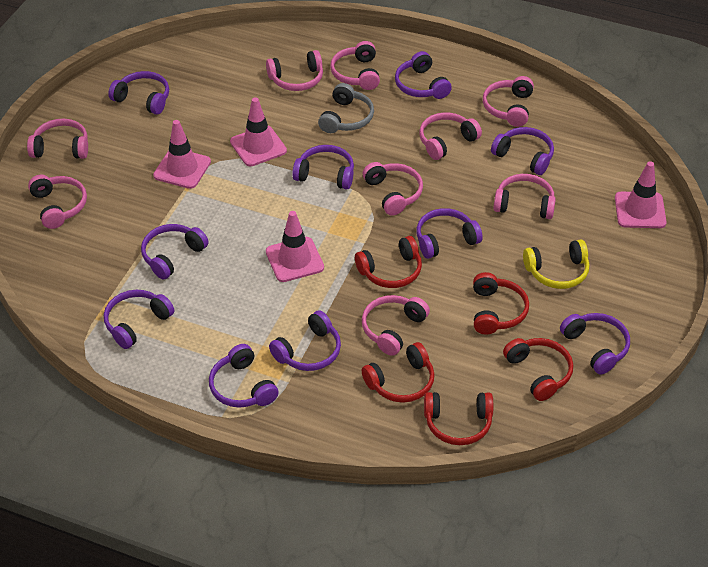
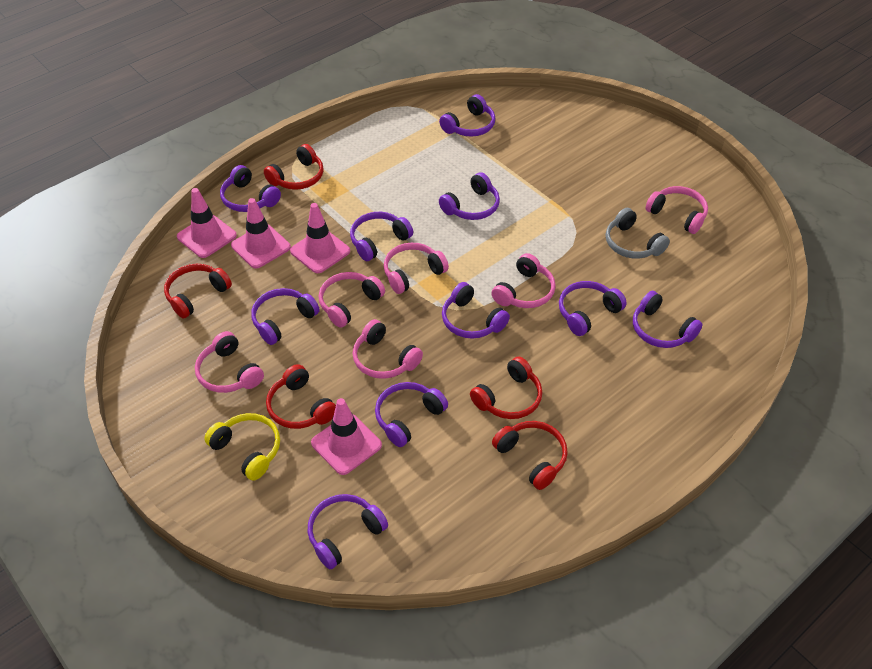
pink headphones: [27,119,88,159] [28,175,87,229] [266,50,323,91] [330,41,380,90] [362,295,430,356] [363,162,423,215] [419,113,482,160] [483,76,534,127] [493,174,556,219] = 9 -> [195,331,264,393] [319,272,385,328] [353,319,423,379] [384,243,449,294] [491,253,556,308] [646,186,708,234] = 6

